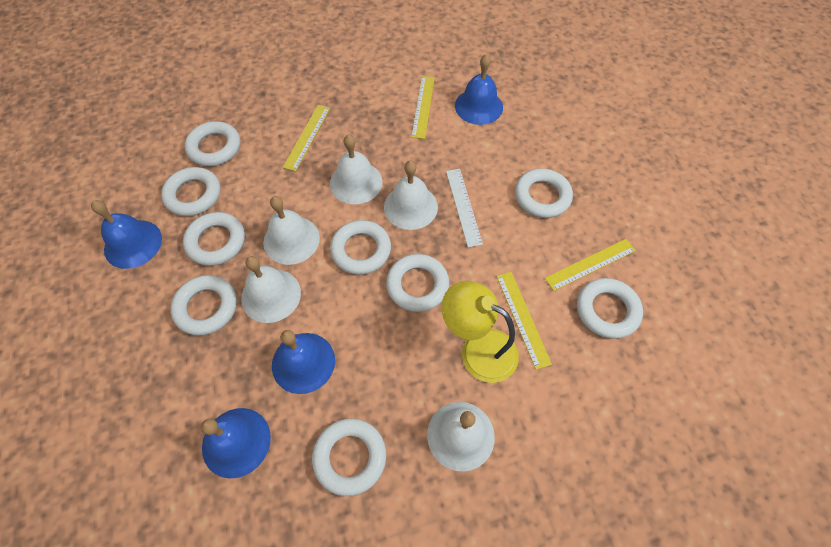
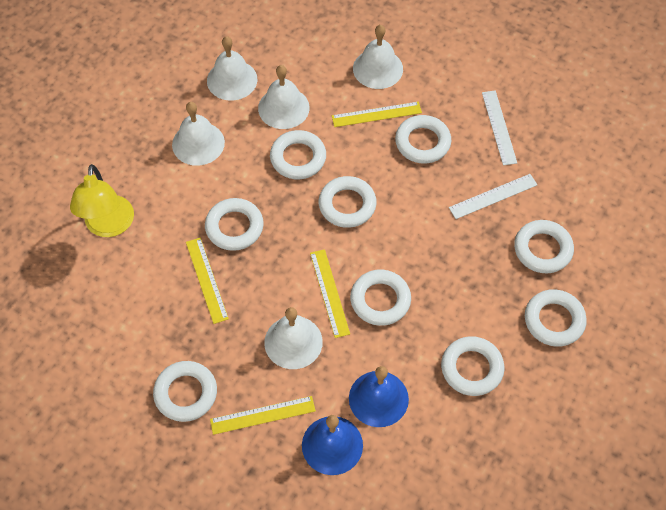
blue bell: [91,200,162,269] [201,408,271,478] [272,330,335,394] [455,54,503,125] = 4 -> [302,415,363,475] [349,366,409,427] = 2
white ruler: [446,169,483,247] = 1 -> [449,174,537,219] [482,90,517,165] = 2

